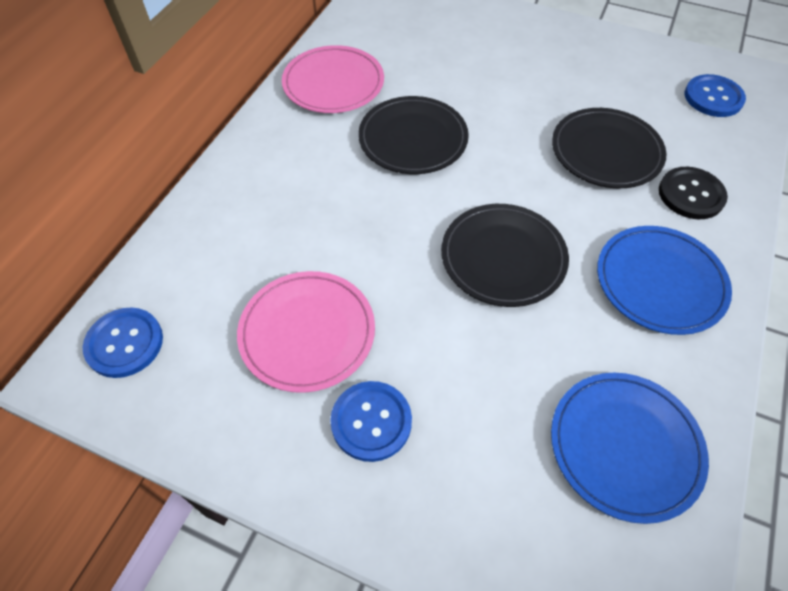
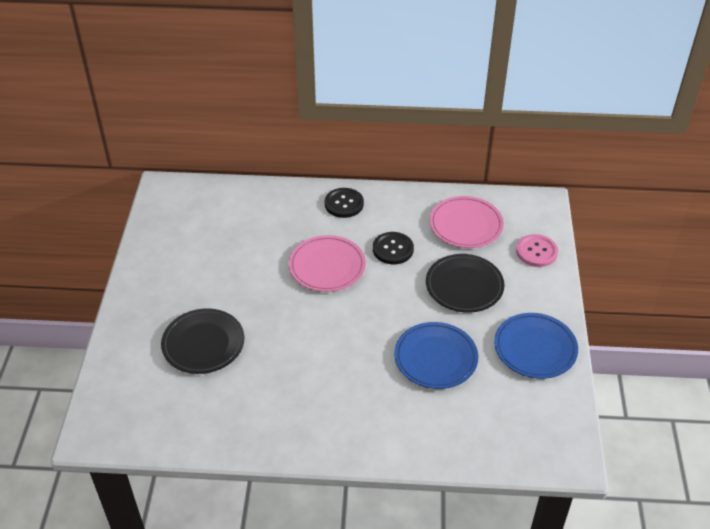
black button: [659,167,728,219] = 1 -> [324,188,364,218] [373,232,414,264] = 2
black plate: [358,96,469,174] [441,204,569,307] [552,108,667,188] = 3 -> [161,308,244,374] [426,254,504,313] = 2
blue button: [83,308,163,378] [330,381,412,462] [685,74,746,117] = 3 -> none = 0
pink button: none = 0 -> [516,234,558,267] = 1

